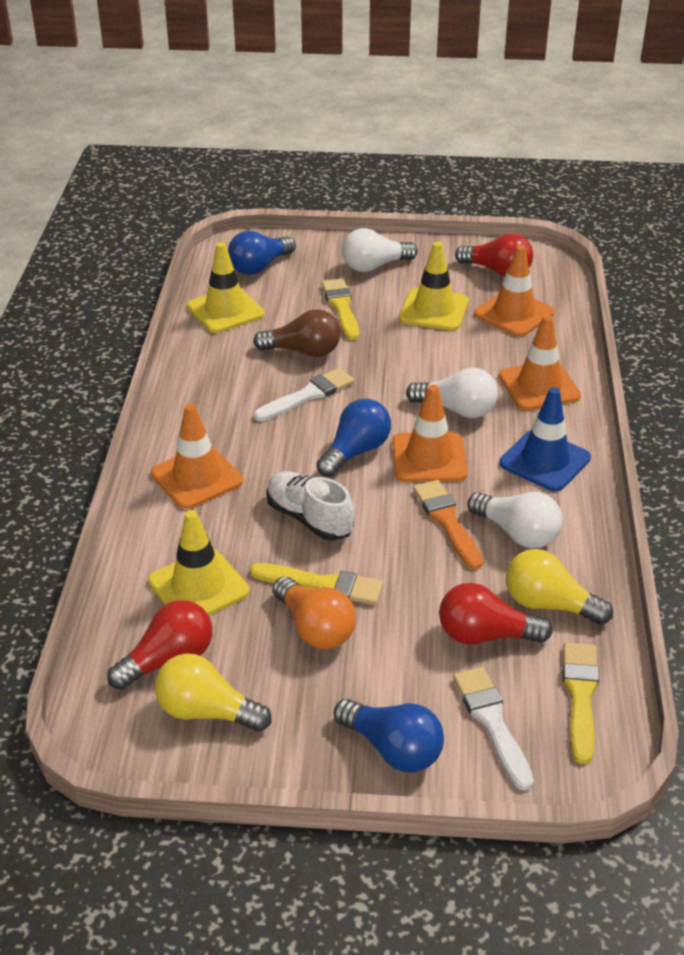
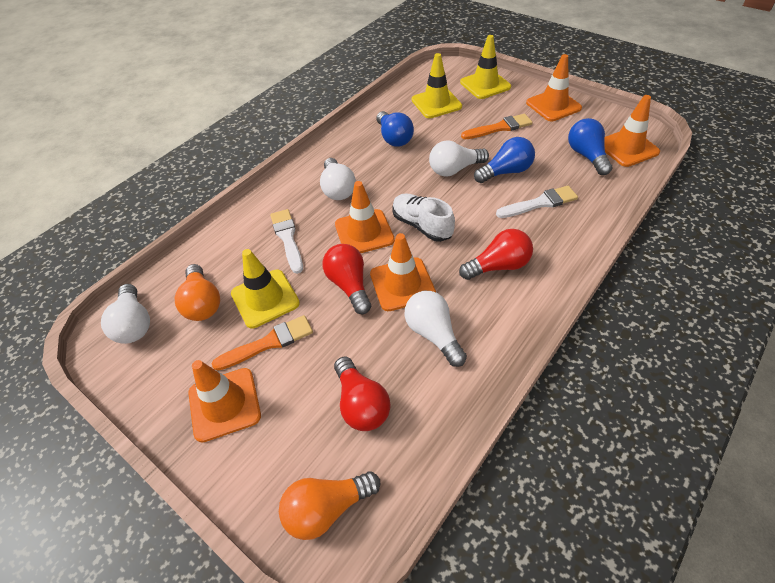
blue traffic cone: [499,387,591,491] = 1 -> none = 0
brown light bulb: [253,309,341,357] = 1 -> none = 0
orange brush: [413,480,483,570] = 1 -> [212,315,313,371] [461,114,532,139] = 2
orange light bulb: [272,576,356,649] = 1 -> [175,264,220,321] [279,471,380,540] = 2
orange traffic cone: [151,404,243,509] [392,385,467,482] [474,245,554,337] [499,315,581,410] = 4 -> [188,360,261,443] [335,181,395,253] [370,233,436,311] [526,54,582,121] [605,95,660,167] = 5
white light bulb: [342,228,418,272] [406,368,498,418] [467,492,563,548] = 3 -> [101,284,150,344] [320,158,356,200] [405,291,467,367] [429,140,489,176] = 4
yellow brush: [250,563,383,605] [322,278,359,340] [563,642,599,764] = 3 -> none = 0
yellow light bulb: [155,653,272,732] [506,549,613,625] = 2 -> none = 0

